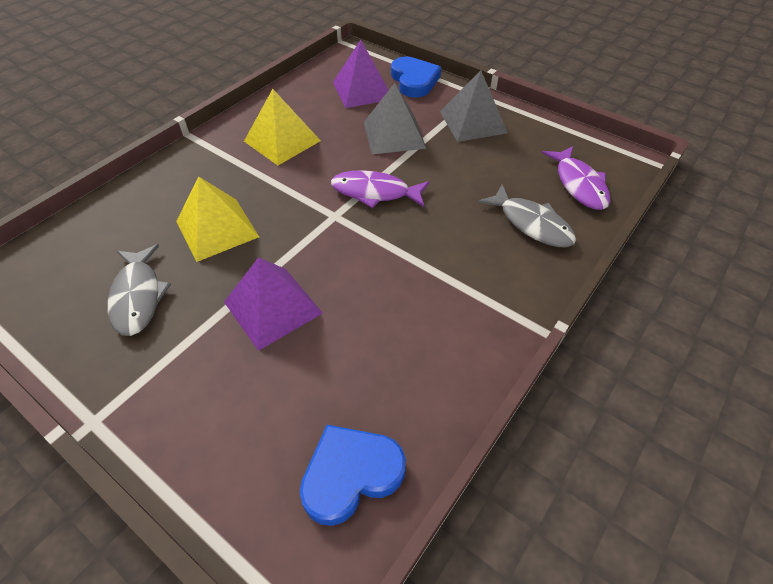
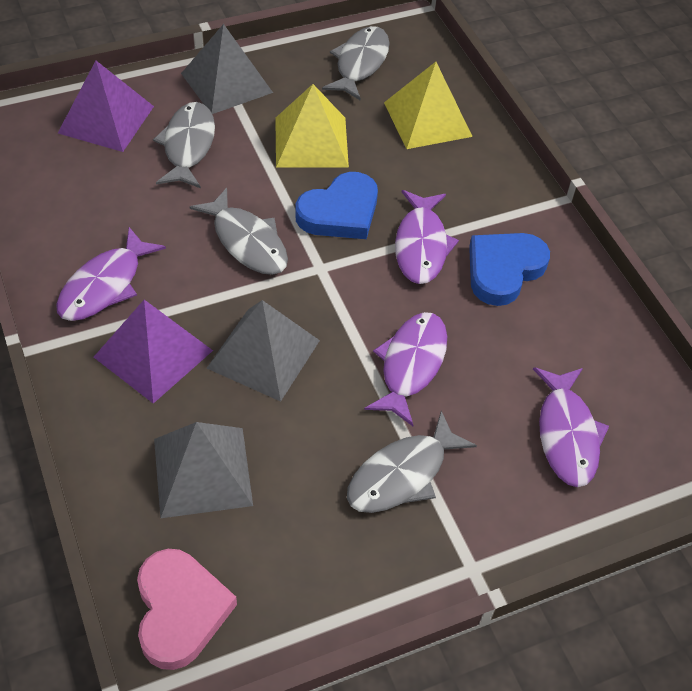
grey fish: [108,244,171,336] [478,185,576,247] = 2 -> [153,102,215,188] [190,188,288,275] [322,26,390,101] [347,411,477,513] = 4
grey pyramid: [364,83,426,154] [440,70,508,142] = 2 -> [154,422,253,518] [181,24,273,114] [207,300,320,402] = 3
pink heart: none = 0 -> [137,549,237,670] = 1
purple fish: [331,170,430,208] [542,146,611,210] = 2 -> [56,227,166,321] [364,312,447,426] [395,190,459,284] [533,367,609,487] = 4

